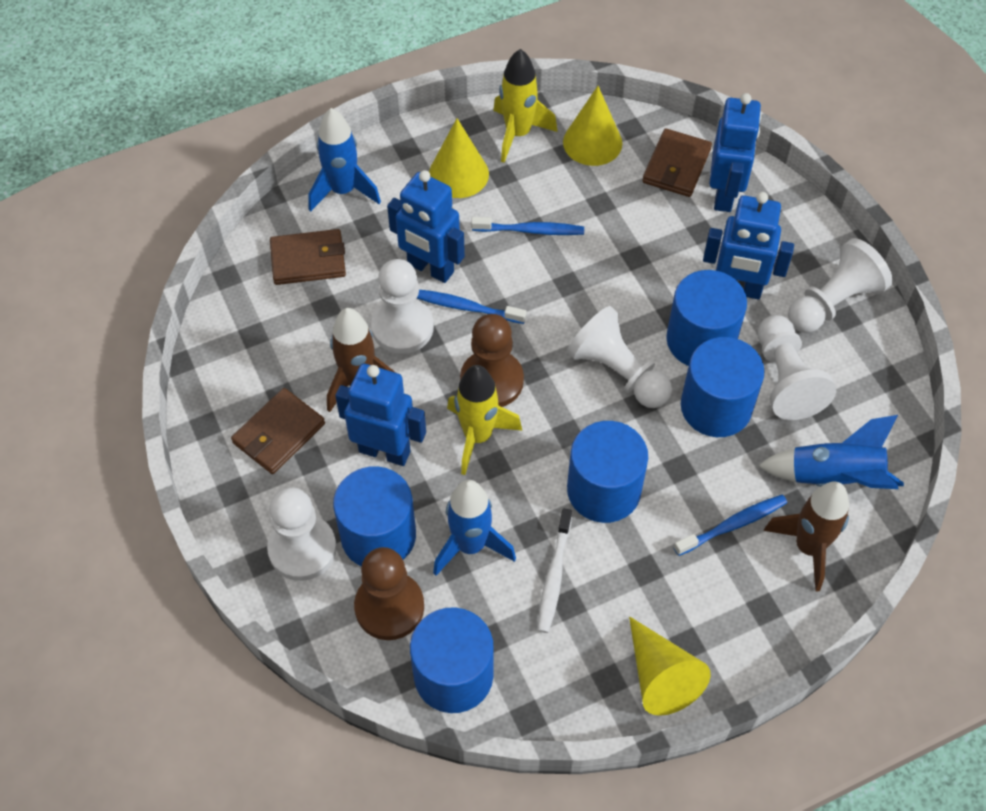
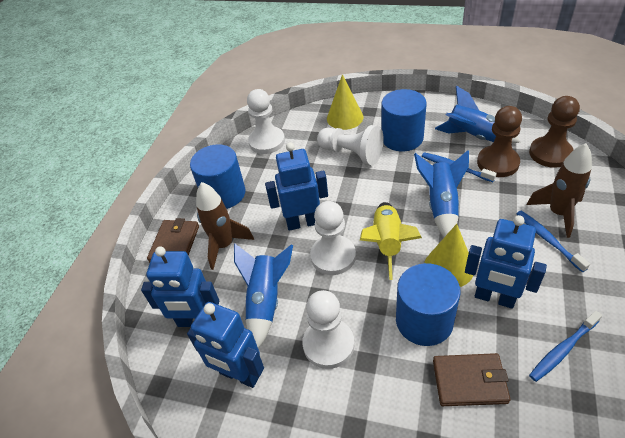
blue cylinder: [333,466,416,566] [410,607,494,713] [567,421,648,523] [666,270,747,366] [681,337,765,437] = 5 -> [190,144,246,209] [381,89,427,151] [396,263,461,346] = 3
brown wallet: [231,388,325,474] [270,229,346,285] [643,128,712,197] = 3 -> [147,218,199,263] [433,353,510,406] = 2
white pawn: [267,487,337,581] [371,259,434,354] [567,306,672,408] [757,315,836,420] [788,238,893,333] = 5 -> [247,89,285,154] [302,290,354,369] [310,201,356,275] [317,125,384,165] = 4
white toothbrush: [538,508,572,633] = 1 -> none = 0
yellow cone: [429,118,489,198] [563,86,622,166] [629,616,711,716] = 3 -> [327,74,363,130] [424,224,474,287] = 2
yellow rocket: [447,365,523,475] [493,49,558,163] = 2 -> [360,202,422,280] = 1

